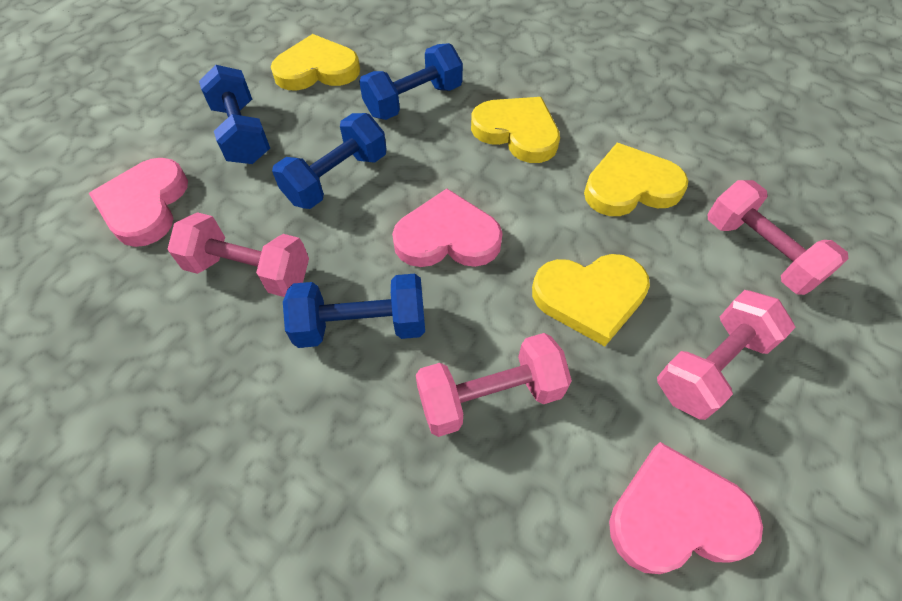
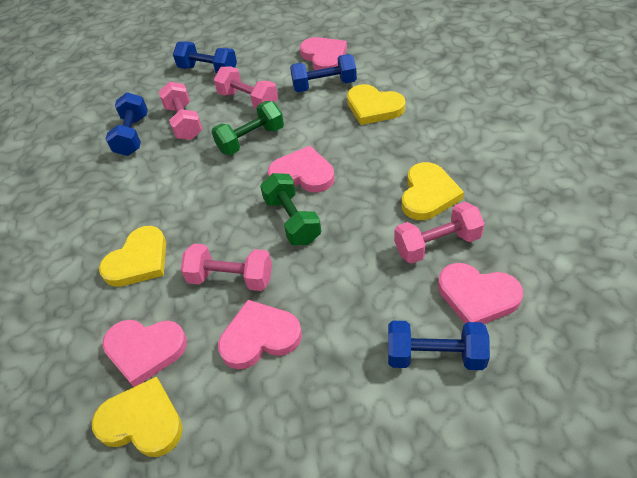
green dumbbell: none = 0 -> [212,101,284,155] [260,173,321,245] = 2
pink heart: [89,158,188,247] [392,189,503,267] [609,442,763,574] = 3 -> [102,320,187,387] [218,300,302,369] [268,146,335,192] [300,37,347,70] [438,263,523,324] = 5

